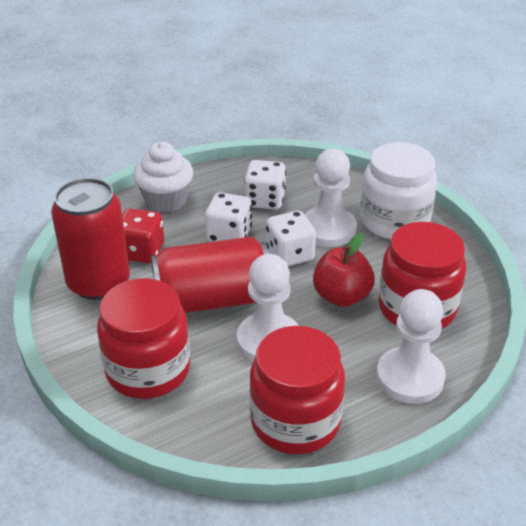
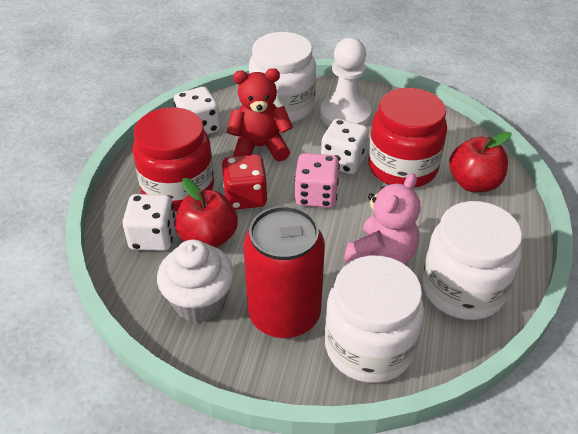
pink dice: none = 0 -> [294,153,340,208] = 1
pink teddy bear: none = 0 -> [344,173,420,264] = 1
red apple: [313,233,375,307] = 1 -> [175,178,238,248] [449,132,512,192] = 2
red can: [51,178,130,300] [151,236,269,313] = 2 -> [243,206,325,338] = 1
red jar: [97,278,190,399] [249,326,345,454] [378,222,466,328] = 3 -> [133,107,214,211] [368,88,447,188] = 2
red teddy bear: none = 0 -> [227,68,293,162] = 1
white jar: [361,142,437,239] = 1 -> [249,32,316,123] [325,256,424,383] [422,201,522,320] = 3
white pawn: [237,254,299,361] [304,149,357,247] [376,289,446,404] = 3 -> [320,38,371,126] = 1

